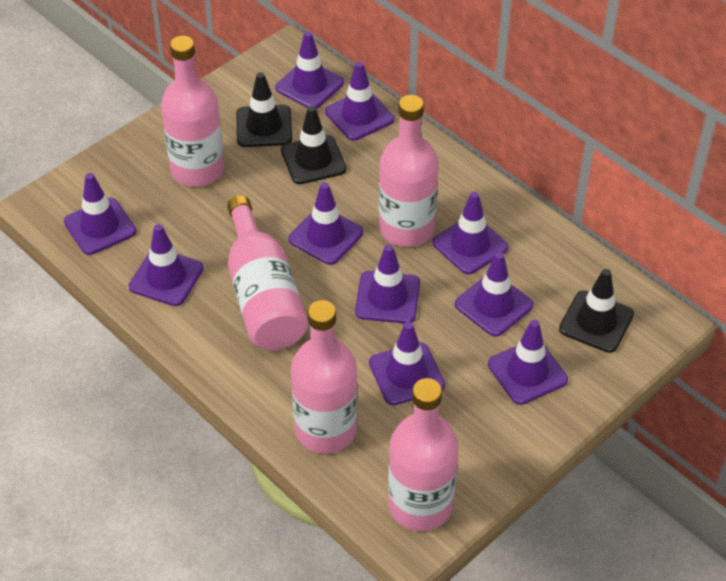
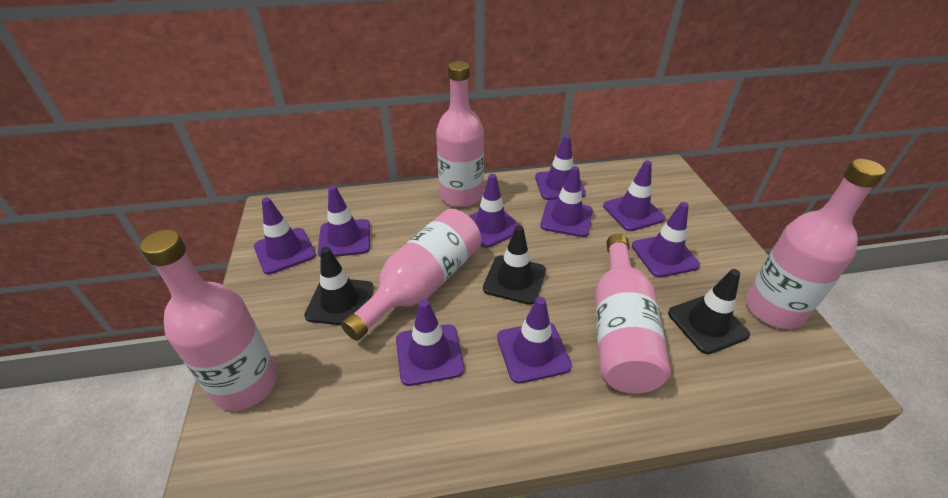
purple traffic cone: [64,173,136,255] [129,224,204,306] [275,31,344,109] [289,182,363,265] [325,62,394,141] [355,244,420,324] [369,322,445,405] [432,191,509,274] [455,252,534,337] [488,320,568,405] = 10 -> [254,197,316,274] [318,185,370,257] [396,299,464,386] [469,174,520,248] [497,297,572,384] [535,135,586,200] [540,166,593,237] [603,160,665,231] [632,202,700,278] = 9

